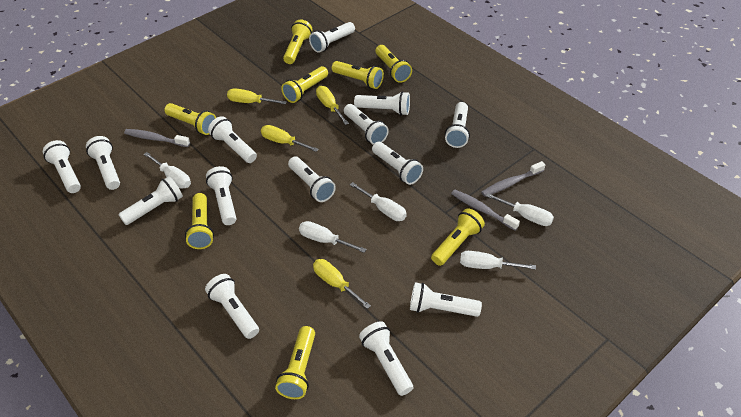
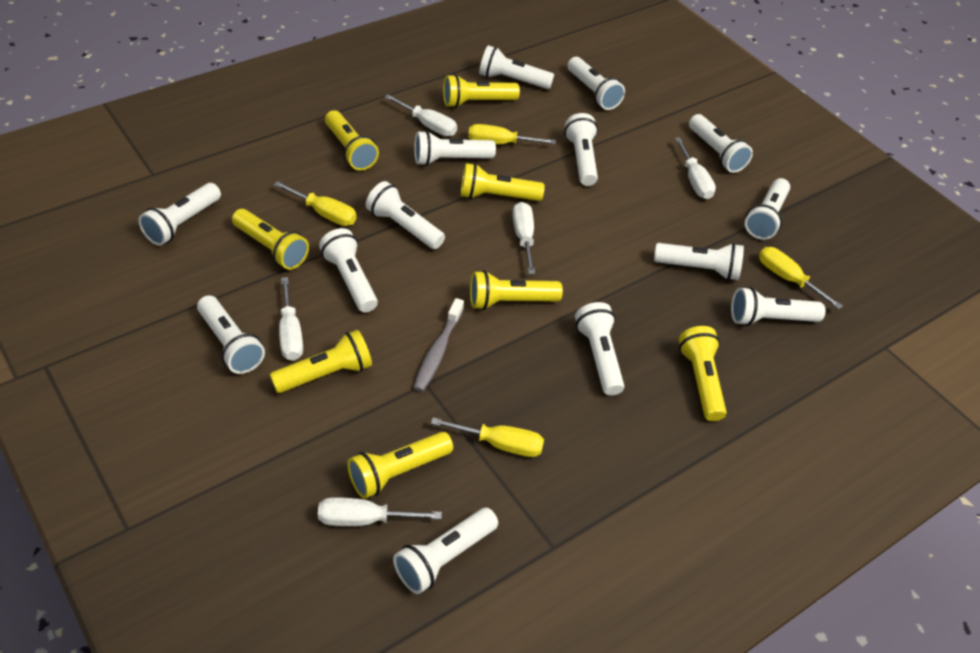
grey toothbrush: [124,129,190,147] [451,190,520,230] [481,161,545,197] = 3 -> [413,298,464,392] = 1

